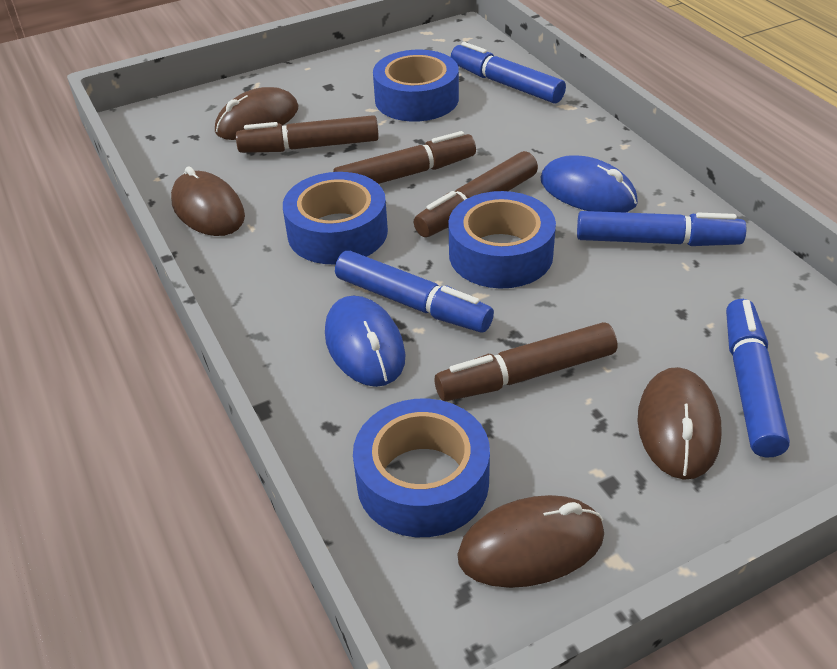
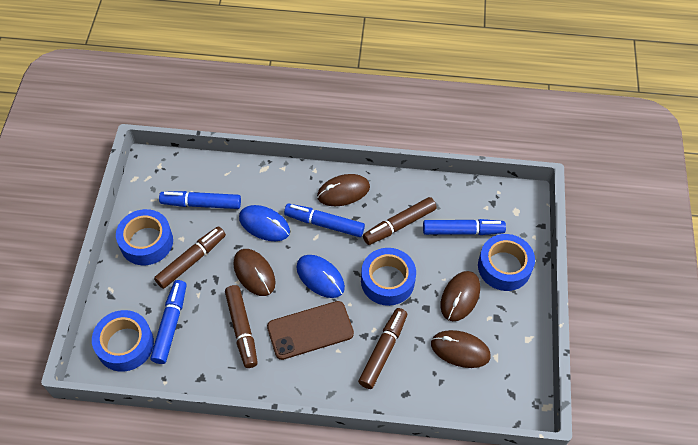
brown phone: none = 0 -> [267,301,354,360] = 1

